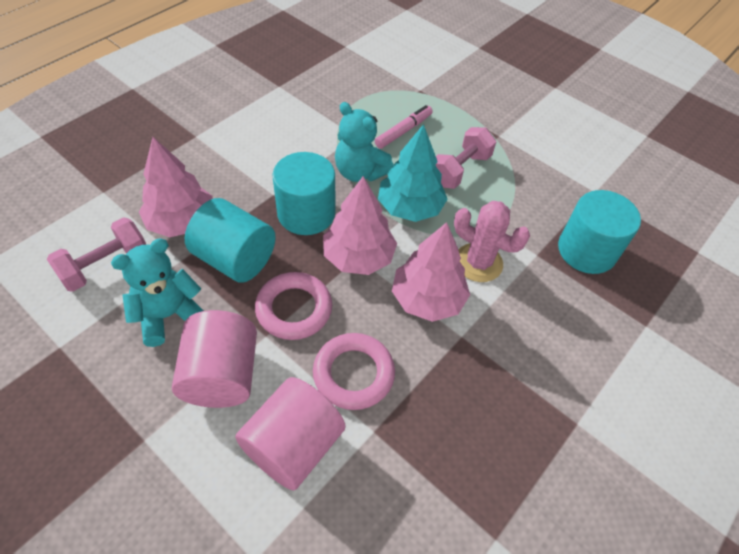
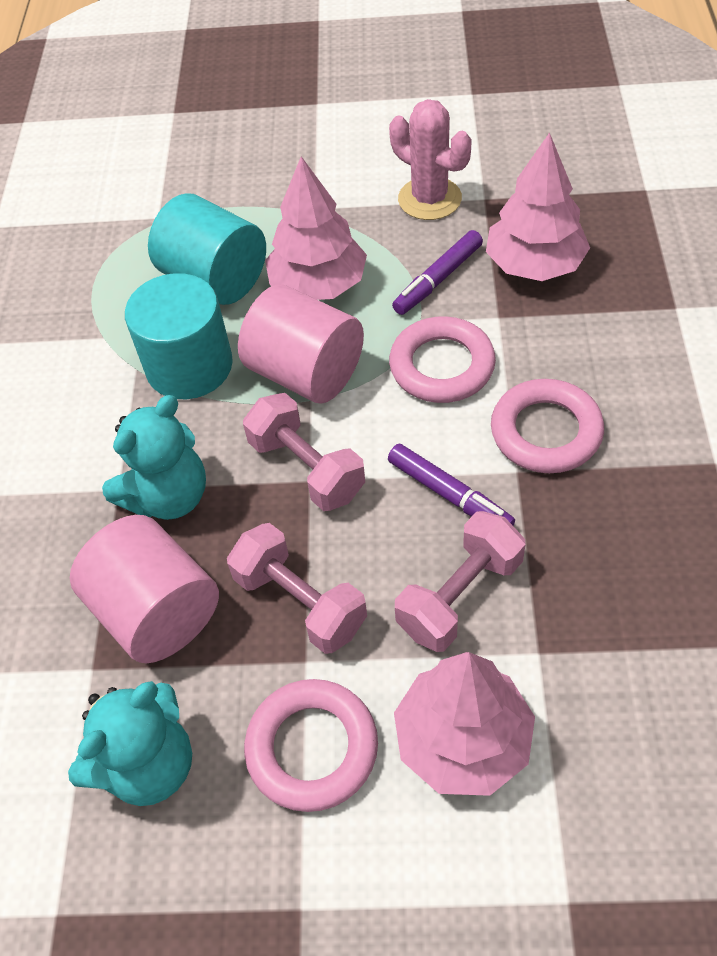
pink dumbbell: [47,217,146,292] [435,127,496,189] = 2 -> [227,523,367,654] [243,393,365,511] [395,511,526,652] = 3
pink marker: [375,105,433,149] = 1 -> none = 0
pink ring: [255,272,332,340] [313,333,395,410] = 2 -> [244,679,378,812] [389,316,496,403] [491,379,604,473] = 3
purple marker: none = 0 -> [388,444,515,526] [392,230,483,315] = 2
turquoise cylinder: [185,198,276,283] [273,152,335,235] [558,190,641,274] = 3 -> [125,273,233,399] [148,193,266,305] = 2
turquoise tree: [378,124,448,222] = 1 -> none = 0

